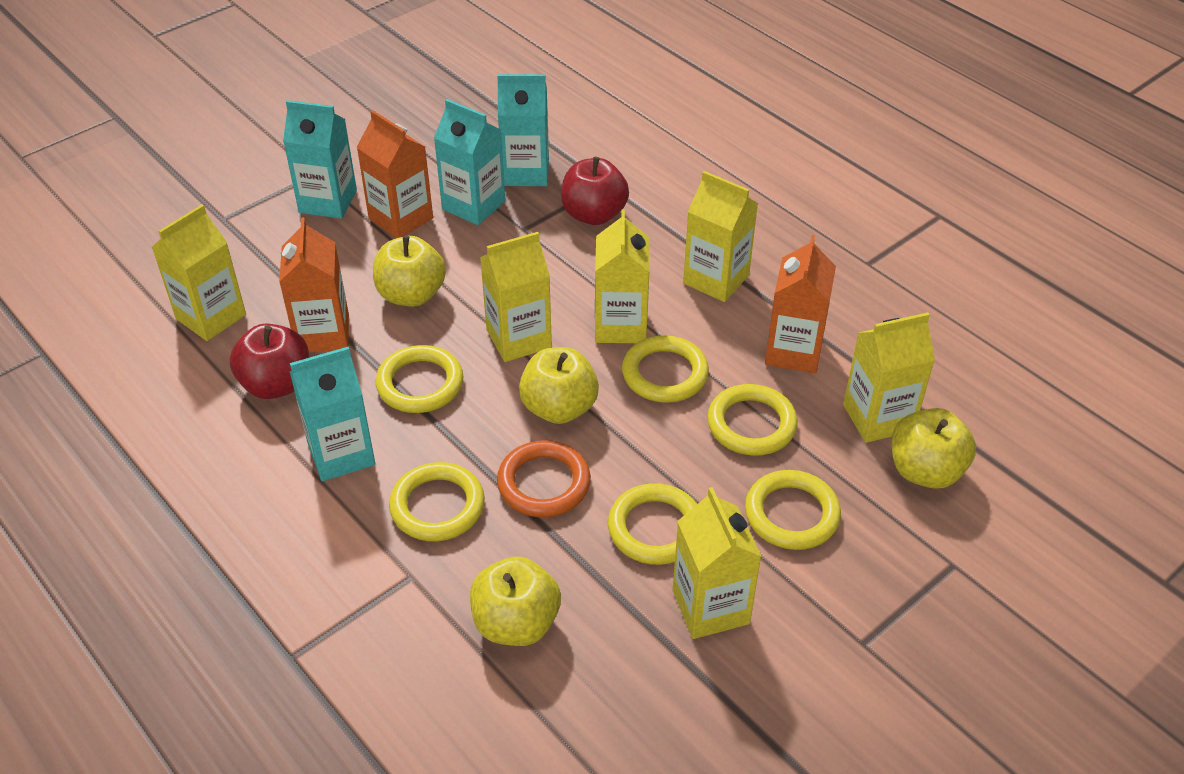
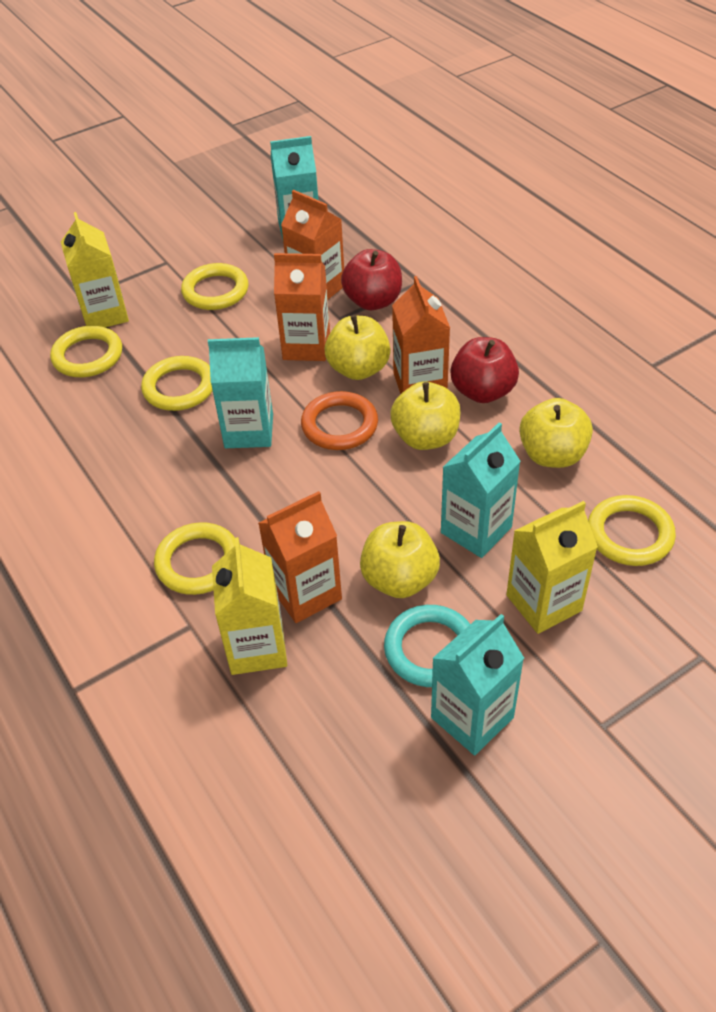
orange carton: [279,217,349,352] [356,110,433,238] [765,235,836,373] = 3 -> [258,491,342,623] [274,253,330,361] [281,190,344,299] [392,276,450,394] = 4
turquoise ring: none = 0 -> [384,605,470,687] = 1
yellow carton: [152,205,246,341] [480,232,552,362] [595,209,649,343] [672,487,762,639] [683,171,758,302] [843,312,935,443] = 6 -> [61,212,129,327] [212,537,287,675] [506,501,598,634] = 3
yellow ring: [376,345,463,413] [389,462,485,541] [608,483,697,565] [622,335,709,403] [707,384,798,456] [745,470,841,550] = 6 -> [50,326,122,377] [141,356,213,411] [154,522,235,595] [181,263,249,310] [588,495,676,566] = 5

